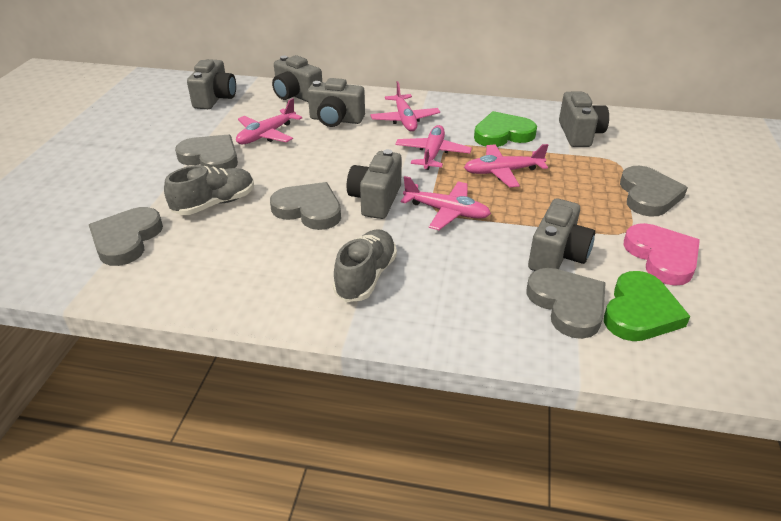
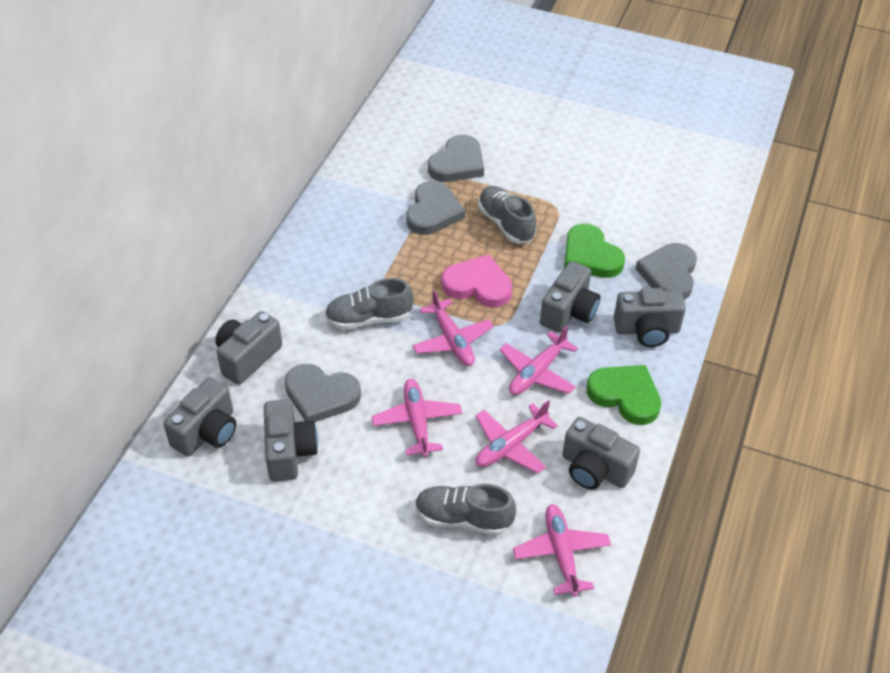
grey heart: [89,207,163,266] [175,135,238,169] [270,182,341,230] [526,268,606,339] [620,166,688,217] = 5 -> [285,364,361,422] [406,181,465,235] [428,135,484,182] [635,243,697,300] = 4
grey shoe: [164,165,254,215] [333,229,397,302] = 2 -> [325,278,413,330] [415,484,516,535] [478,186,536,244] = 3

